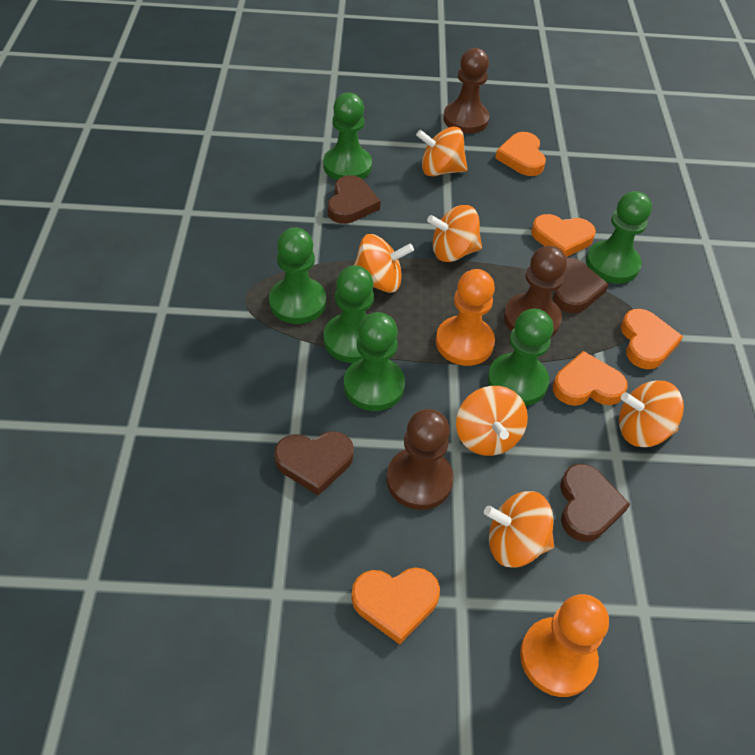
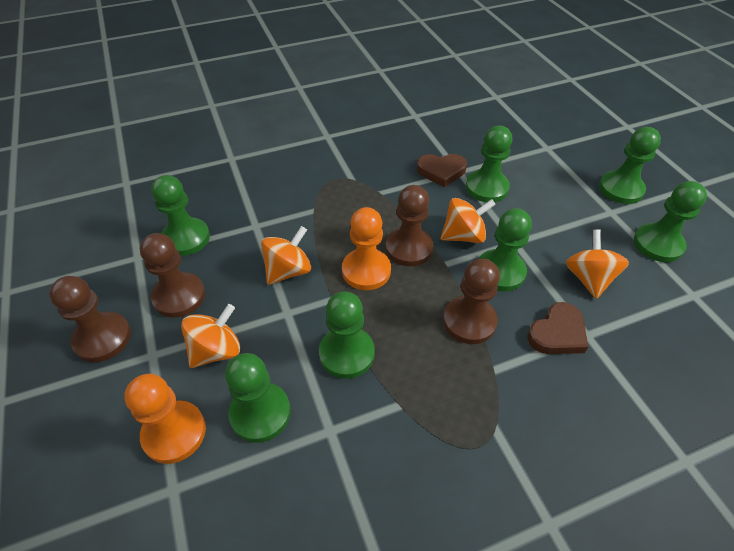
brown heart: [274,431,354,495] [328,175,380,224] [553,258,609,313] [560,464,630,542] = 4 -> [417,154,467,187] [528,302,588,354] = 2
brown pawn: [387,409,454,510] [443,48,490,134] [504,246,567,337] = 3 -> [49,276,131,362] [140,233,205,318] [386,185,434,266] [443,258,500,344] = 4
green pawn: [269,227,326,324] [323,93,372,180] [324,265,374,363] [344,312,405,411] [487,309,553,406] [586,191,652,284] = 6 -> [151,175,210,256] [225,353,291,443] [319,291,375,379] [466,125,512,202] [479,208,532,291] [599,127,661,204] [634,181,707,262] = 7
orange heart: [351,568,440,644] [495,132,546,176] [531,214,596,257] [553,351,628,406] [621,309,683,369] = 5 -> none = 0
orange spinning top: [354,234,414,293] [416,127,468,176] [427,205,482,262] [456,386,528,456] [484,491,554,568] [619,380,684,447] = 6 -> [181,304,240,368] [261,226,311,285] [441,198,496,243] [566,230,629,299] = 4

